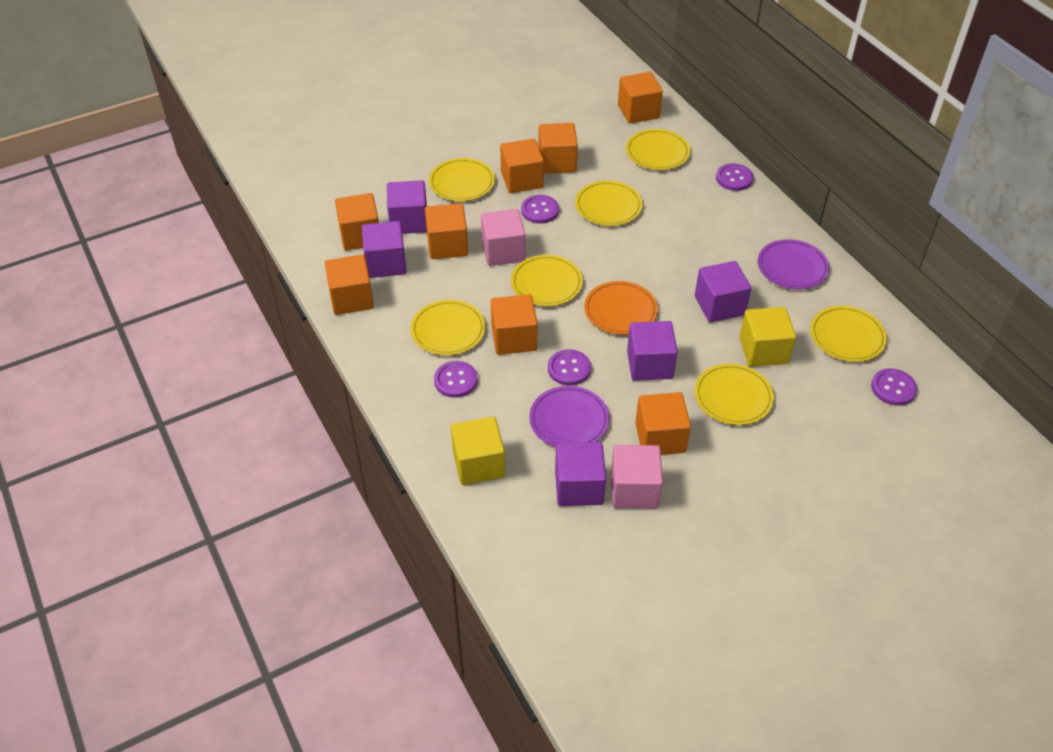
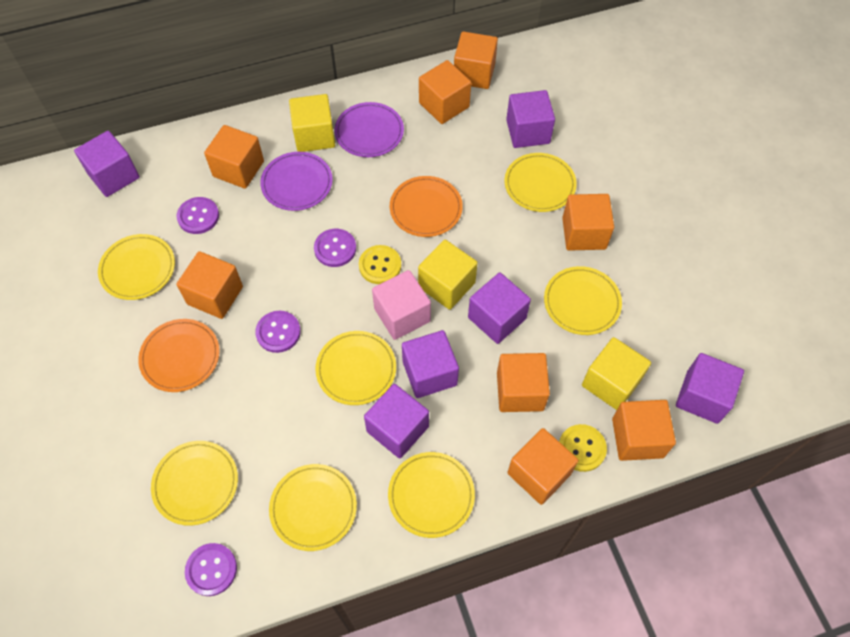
orange plate: [584,281,658,335] = 1 -> [138,319,220,392] [390,176,463,237] = 2
pink cube: [481,209,526,266] [611,445,663,509] = 2 -> [372,270,431,340] = 1
purple button: [434,361,478,398] [521,195,559,224] [548,349,591,386] [716,163,754,191] [871,368,917,406] = 5 -> [177,197,219,234] [185,543,237,596] [255,311,301,353] [314,229,356,267] = 4
purple cube: [362,221,407,278] [387,180,427,234] [555,442,606,506] [627,321,678,381] [695,261,751,323] = 5 -> [74,131,140,197] [364,384,429,459] [402,330,459,398] [468,272,531,344] [506,90,555,148] [676,353,744,424] = 6
yellow button: none = 0 -> [359,245,401,284] [559,424,607,472] = 2
yellow cube: [451,417,505,485] [740,307,796,367] = 2 -> [289,94,335,152] [418,240,478,310] [582,337,651,410] = 3

